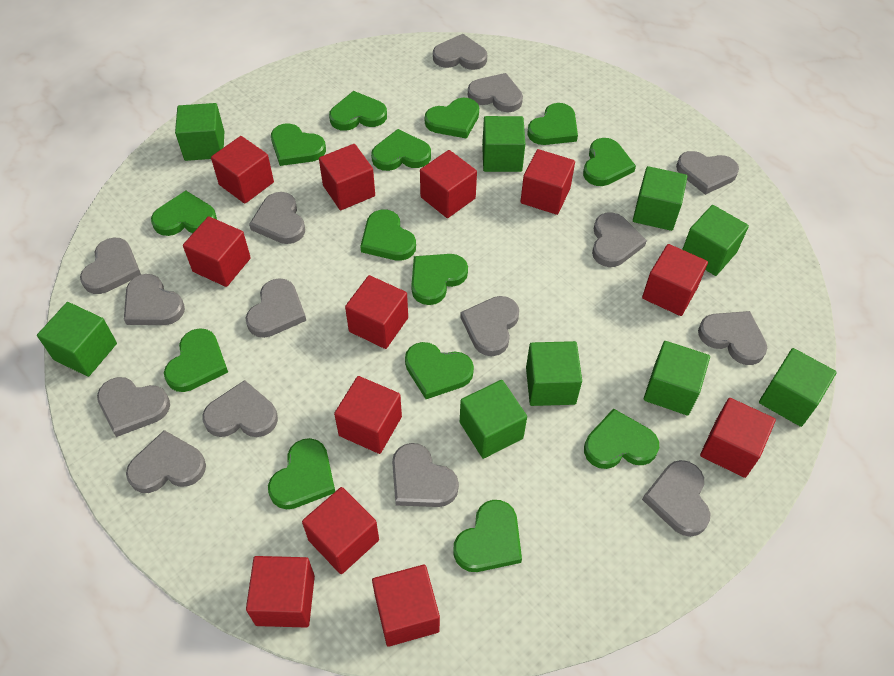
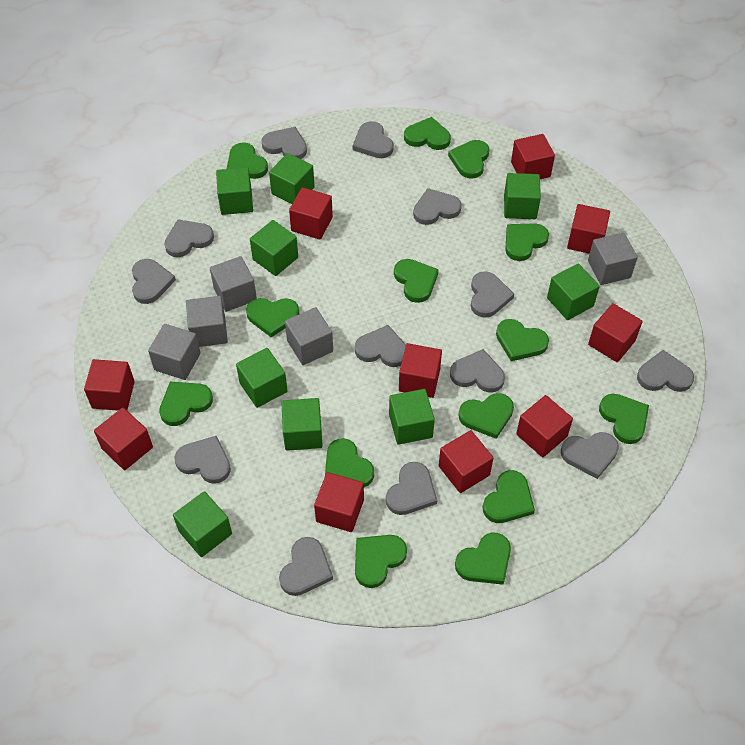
grey cube: none = 0 -> [148,324,200,380] [186,296,228,347] [210,256,257,312] [285,307,333,365] [588,233,638,285] = 5
grey heart: [80,238,141,294] [97,377,170,437] [124,274,185,325] [126,430,206,493] [202,380,278,437] [246,278,306,338] [249,192,305,244] [392,443,459,507] [433,34,487,70] [460,296,519,356] [468,73,523,112] [592,212,647,267] [642,460,711,537] [676,151,739,195] [698,311,767,365] = 15 -> [132,259,176,304] [164,220,214,257] [174,436,231,484] [261,127,307,159] [279,537,333,596] [353,121,394,158] [355,325,406,367] [386,462,437,515] [413,188,462,225] [450,349,505,392] [471,271,514,318] [561,432,619,479] [637,350,694,392] = 13
red cube: [183,216,251,287] [211,136,274,204] [246,556,315,628] [302,487,379,574] [319,144,375,210] [334,376,402,454] [345,275,408,349] [372,565,440,647] [420,150,477,218] [521,149,575,215] [642,244,708,316] [700,398,776,478] = 12 -> [84,359,135,411] [94,407,153,470] [289,187,333,240] [314,472,364,532] [399,343,442,398] [439,430,493,493] [511,134,555,179] [516,395,573,458] [567,204,610,254] [588,303,643,362] = 10

